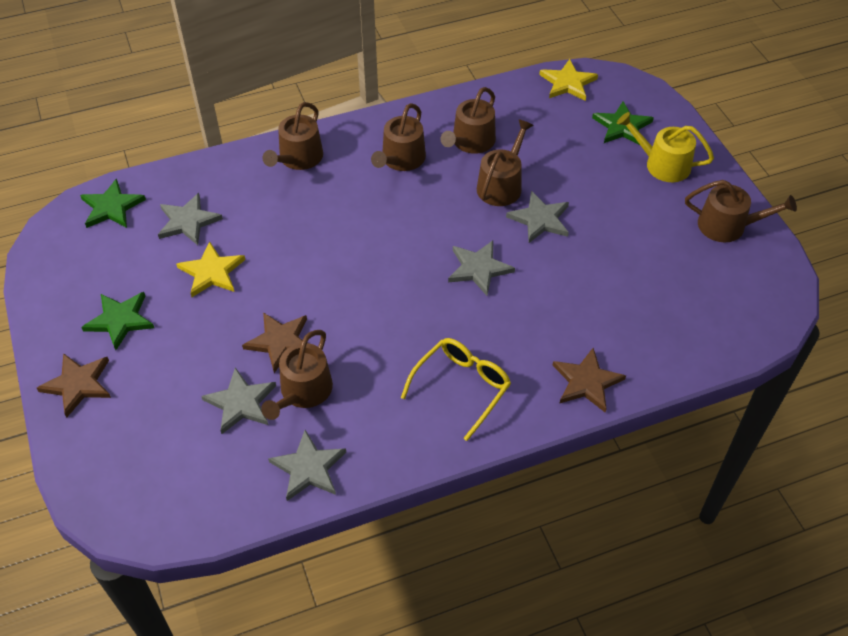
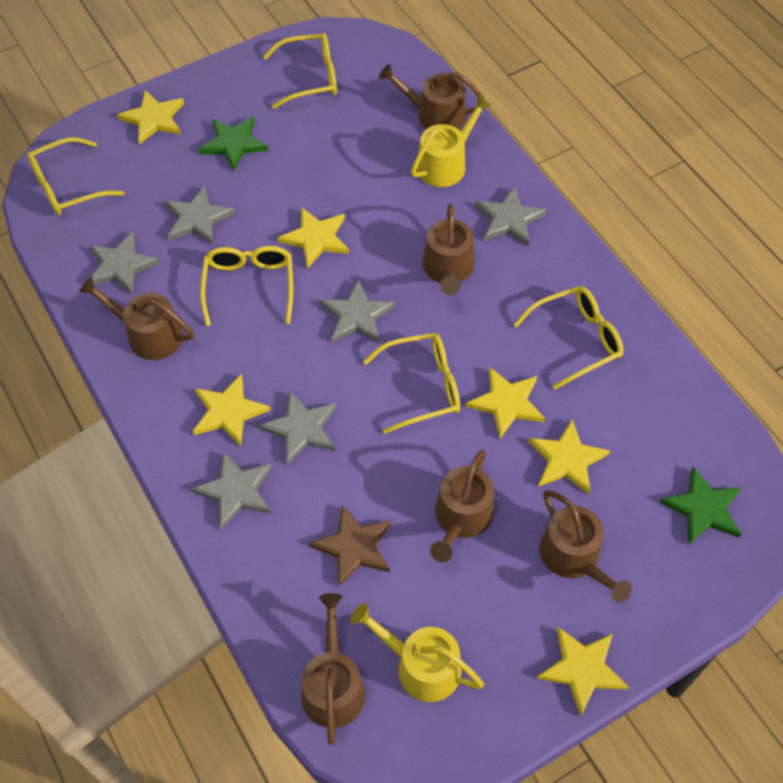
brown star: [37,353,111,417] [242,312,307,373] [553,348,626,413] = 3 -> [309,505,391,587] = 1
green star: [80,178,146,228] [81,292,154,350] [592,102,654,145] = 3 -> [198,117,268,171] [660,466,742,544] = 2
grey star: [158,193,223,245] [201,367,276,434] [268,430,346,501] [448,241,515,296] [506,191,569,243] = 5 -> [89,232,160,295] [164,186,235,245] [192,451,272,529] [259,391,336,465] [320,280,395,343] [475,187,547,246] = 6
yellow glasses: [401,338,511,441] = 1 -> [27,137,125,215] [200,246,293,326] [263,33,337,109] [363,333,460,434] [514,286,624,390] = 5
yellow star: [176,241,245,297] [539,59,598,101] = 2 -> [117,90,184,144] [193,374,270,446] [278,207,349,269] [466,368,545,438] [528,419,610,494] [537,627,629,717] = 6
yellow watering can: [617,112,714,182] = 1 -> [351,603,484,702] [411,96,491,187] = 2

